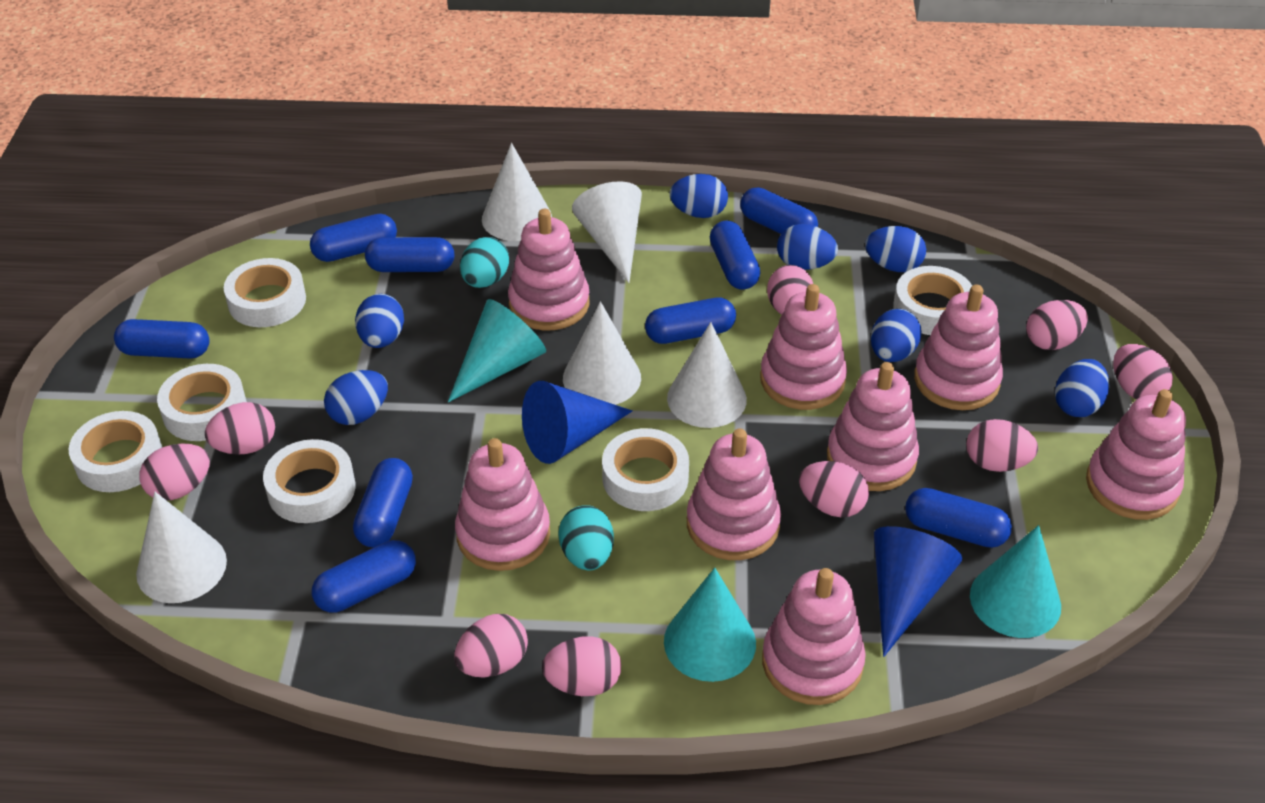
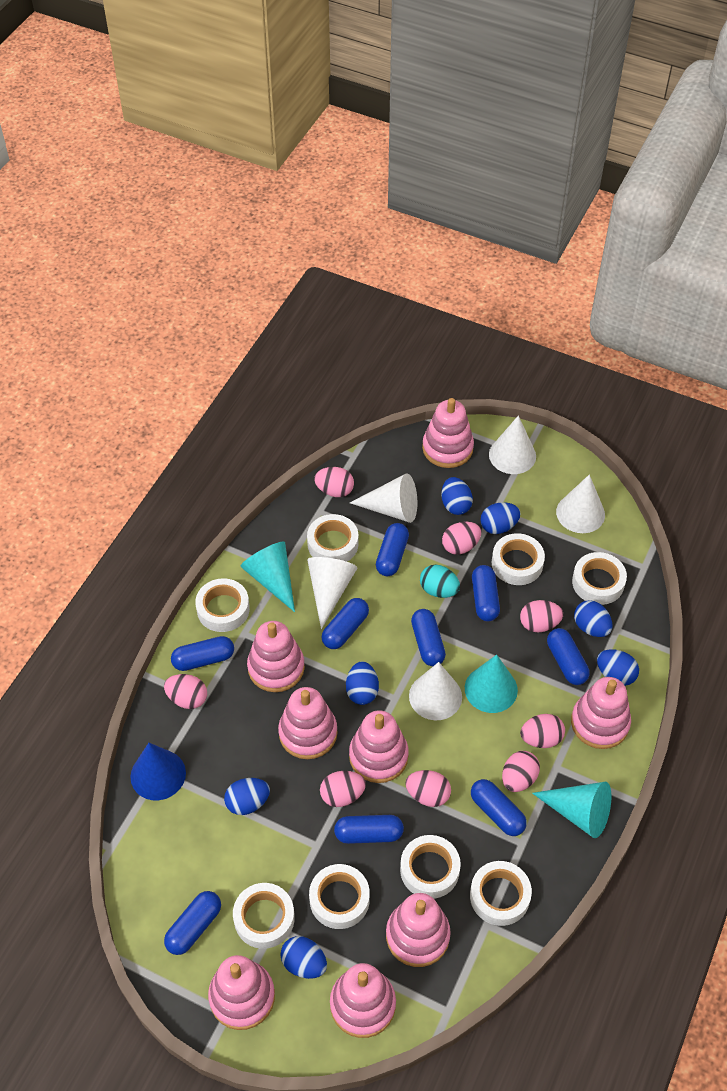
blue cone: [522,381,632,464] [874,526,962,657] = 2 -> [130,743,186,800] = 1
pink egg: [139,443,210,501] [205,402,275,455] [454,614,528,678] [542,636,621,696] [767,265,813,315] [799,461,869,518] [966,419,1038,472] [1026,300,1088,350] [1113,344,1173,400] = 9 -> [164,674,207,709] [314,467,354,497] [320,771,366,807] [405,770,451,807] [442,522,481,555] [502,751,540,792] [520,600,563,632] [520,714,565,748] = 8
turquoise egg: [460,237,509,288] [558,505,614,570] = 2 -> [420,565,460,598] = 1
white tape: [69,411,162,492] [157,364,247,441] [224,258,306,327] [263,439,355,523] [602,428,689,511] [893,266,972,335] = 6 -> [195,578,250,632] [233,883,295,949] [307,514,358,562] [309,864,370,929] [400,835,461,899] [470,861,532,926] [492,533,545,585] [572,552,627,605] = 8

